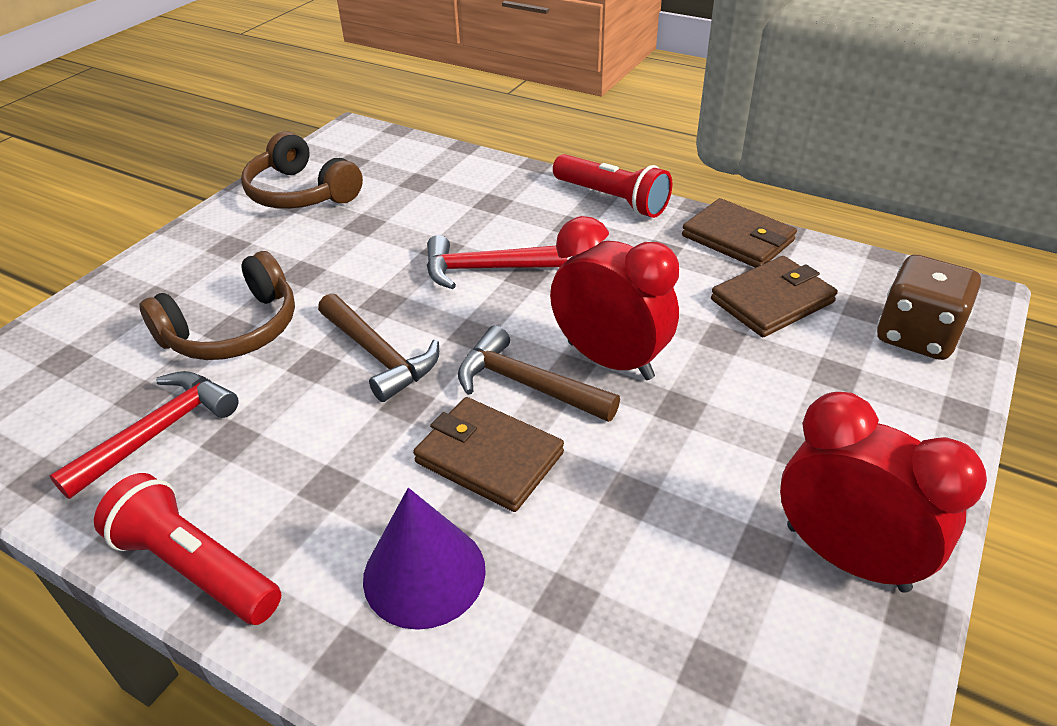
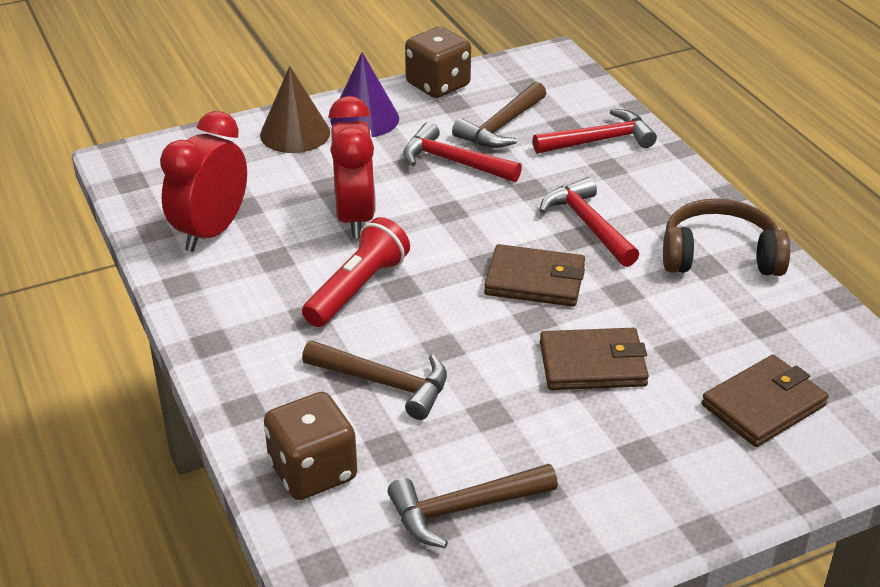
brown cone: none = 0 -> [260,66,330,153] = 1
brown dice: [877,255,981,360] = 1 -> [264,392,357,500] [405,27,471,98] = 2
brown hammer: [318,293,439,402] [458,326,620,422] = 2 -> [302,340,447,420] [387,464,558,548] [452,82,546,148] = 3
brown headphones: [139,251,295,360] [241,131,363,209] = 2 -> [663,198,790,276] = 1
red flashlight: [94,473,281,625] [553,154,672,218] = 2 -> [302,217,410,327] = 1
red hammer: [49,371,239,499] [427,235,567,289] = 2 -> [403,122,522,182] [533,109,657,154] [540,177,639,267] = 3

